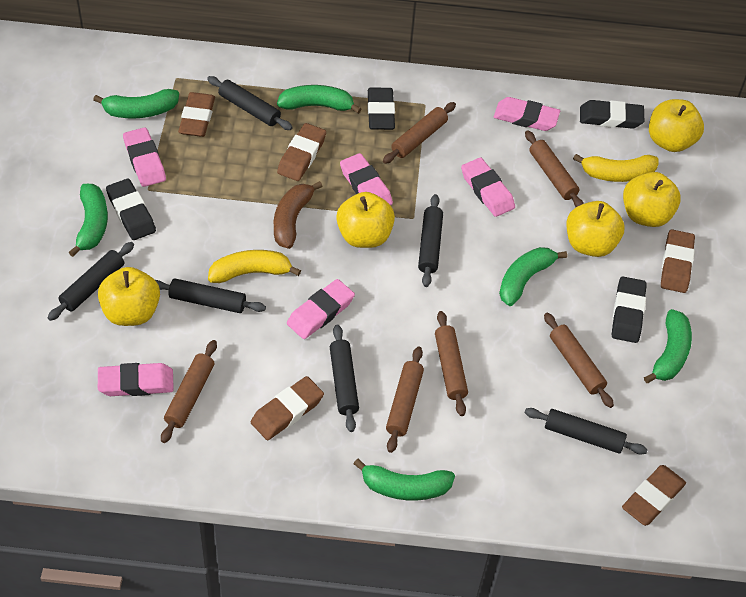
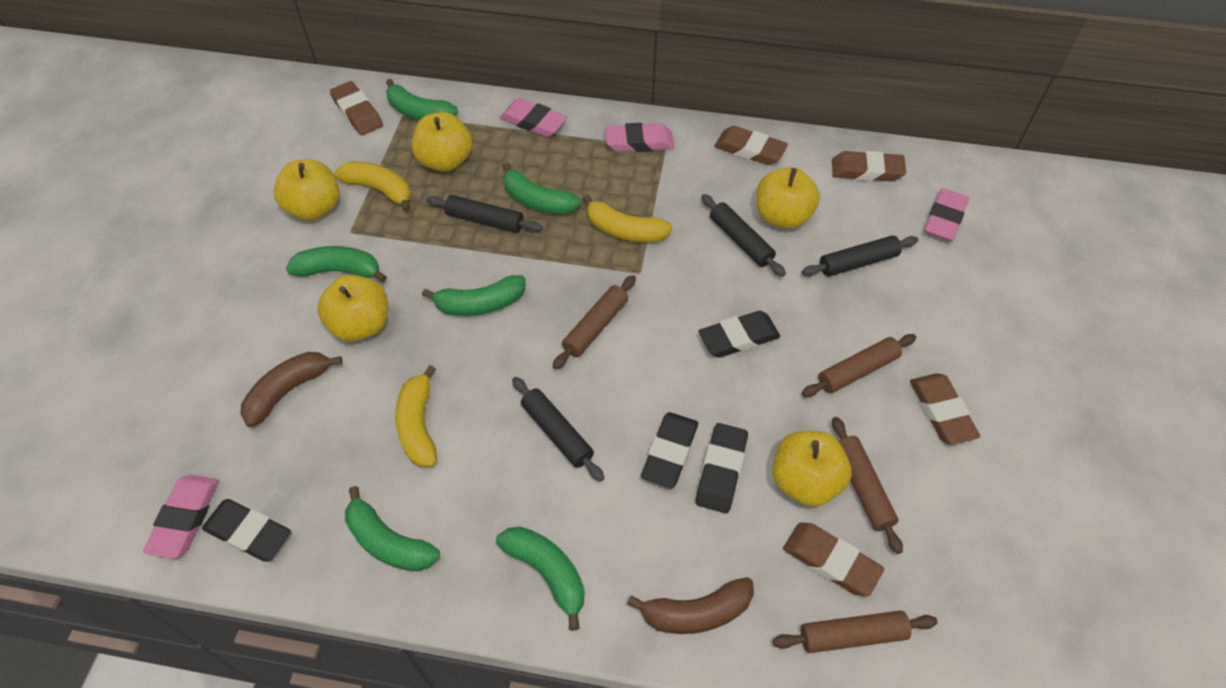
black rolling pin: [48,242,134,321] [155,279,266,313] [207,76,293,130] [330,325,359,432] [418,194,443,287] [524,408,648,455] = 6 -> [426,195,543,233] [512,377,604,482] [701,194,786,277] [802,235,918,277] = 4
brown banana: [274,181,323,249] = 1 -> [241,352,342,427] [627,577,754,634] = 2
brown rolling pin: [161,340,217,443] [383,102,456,164] [386,347,424,453] [435,311,468,416] [525,130,584,207] [544,313,614,408] = 6 -> [553,275,636,369] [773,610,938,653] [802,334,916,397] [832,417,903,554] = 4
pink eraser: [98,363,174,396] [123,127,166,187] [287,279,355,339] [340,153,393,205] [461,158,515,217] [494,97,560,131] = 6 -> [143,475,219,558] [500,98,567,137] [605,123,674,152] [924,188,969,241] = 4
yellow banana: [208,250,301,283] [573,154,659,182] = 2 -> [334,162,411,212] [395,365,437,467] [583,194,673,243] = 3

